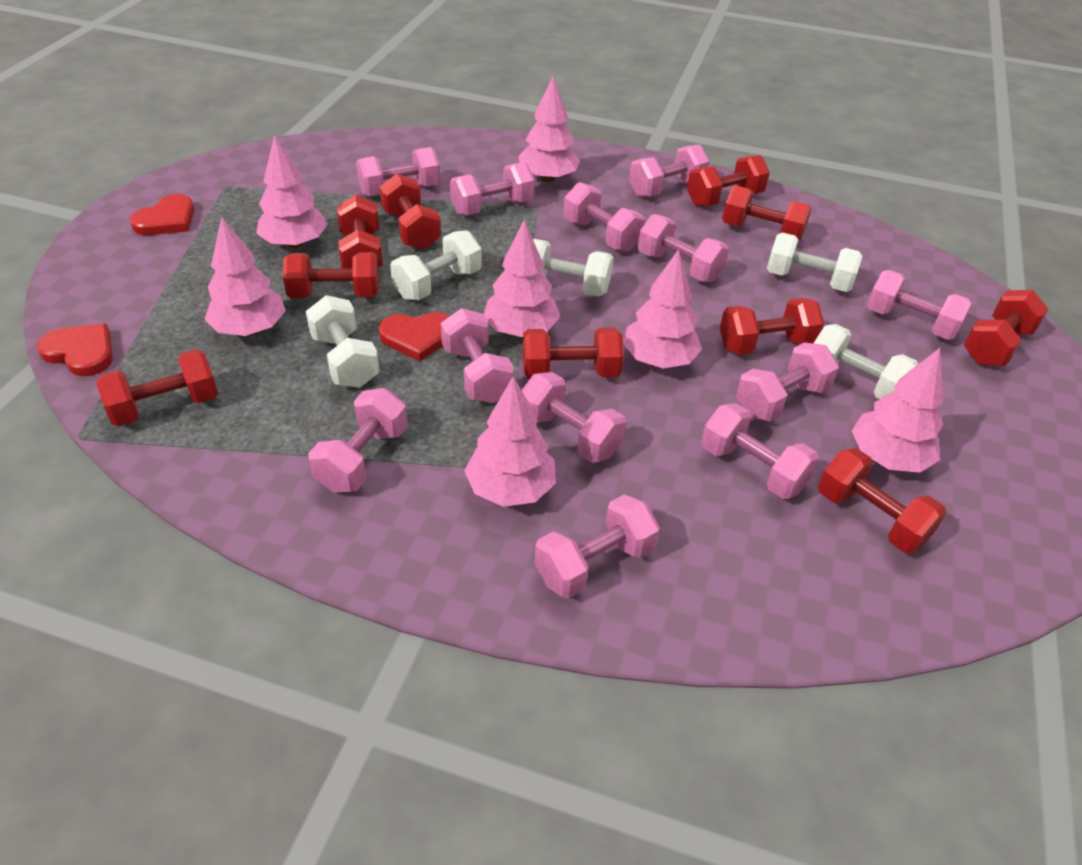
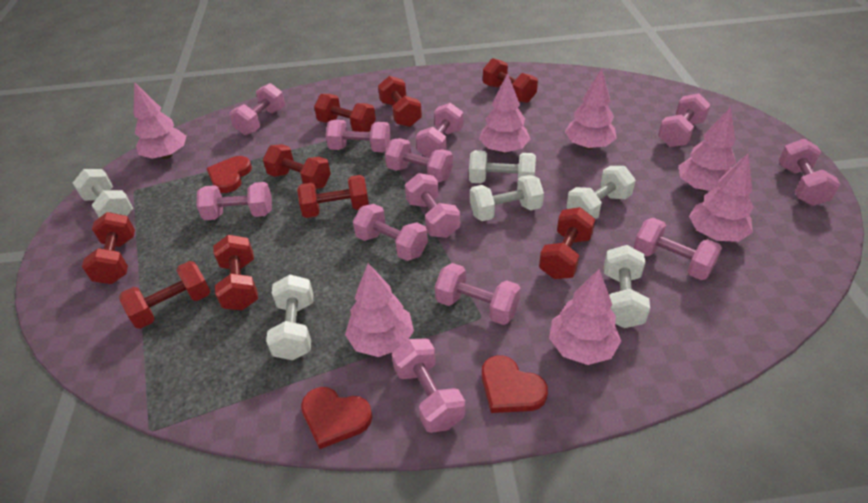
red dumbbell: [97,349,218,426] [283,252,379,299] [337,194,383,269] [379,174,441,250] [523,327,624,379] [687,155,770,206] [720,298,824,355] [722,186,812,241] [818,448,946,553] [964,290,1049,366] = 10 -> [82,212,135,284] [119,261,210,329] [213,235,258,310] [263,144,331,189] [297,175,369,218] [314,94,376,132] [378,76,422,127] [483,58,538,103] [539,207,595,279] = 9
white dumbbell: [306,295,380,388] [390,230,482,300] [533,239,614,297] [767,233,862,292] [813,324,918,399] = 5 -> [73,169,133,218] [266,275,313,360] [469,150,536,183] [470,175,544,221] [566,166,636,220] [604,245,650,328] = 6

